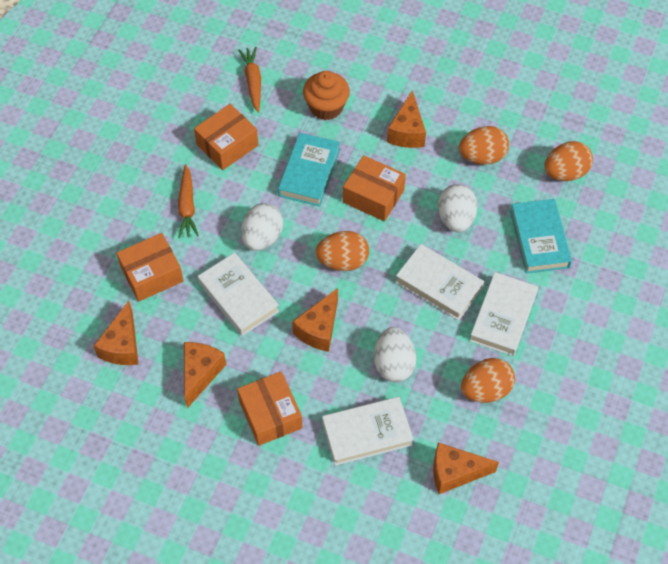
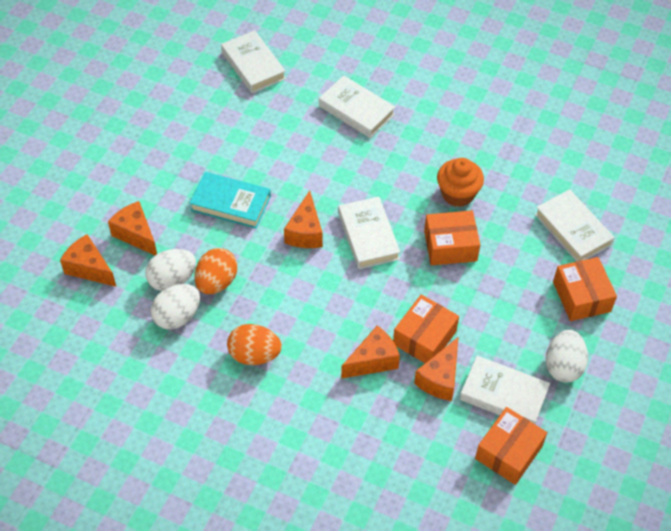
orange carrot: [178,164,199,238] [238,47,261,113] = 2 -> none = 0
orange egg: [316,231,369,271] [459,126,509,165] [461,358,515,403] [544,141,593,181] = 4 -> [195,248,237,294] [227,324,282,365] = 2
turquoise book: [278,133,340,207] [510,199,572,274] = 2 -> [190,172,271,229] = 1
white book: [198,253,279,336] [322,397,414,466] [396,244,484,321] [469,272,538,356] = 4 -> [221,30,286,93] [319,75,395,138] [338,197,400,269] [460,356,550,424] [535,189,615,261] = 5

